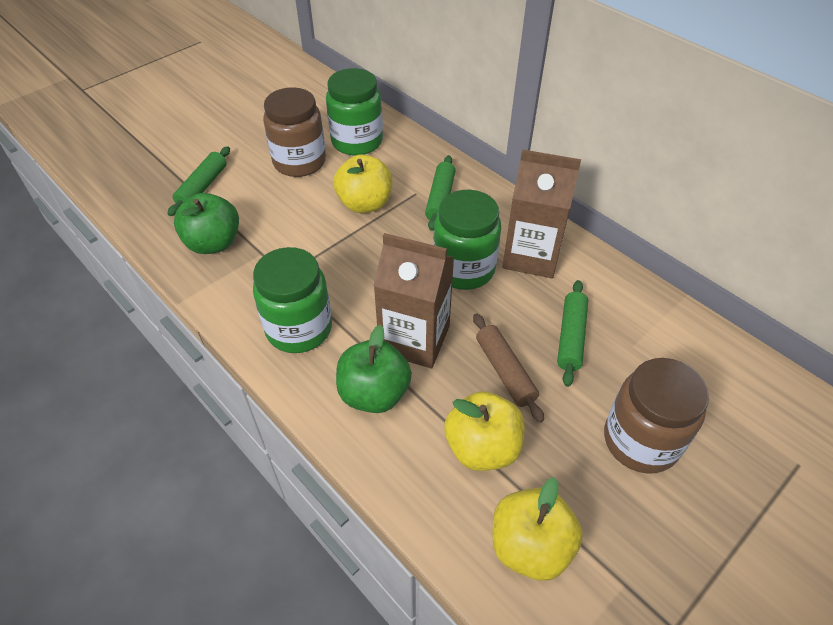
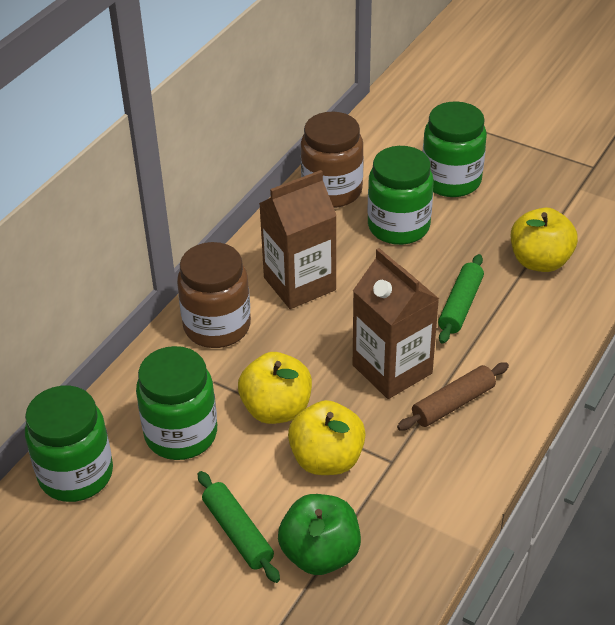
green apple: [174,193,239,254] [336,325,412,413] = 2 -> [278,494,361,575] = 1
green jar: [253,247,332,353] [326,68,383,156] [433,190,501,290] = 3 -> [25,386,113,502] [136,346,217,460] [368,146,434,245] [423,101,487,197] = 4
green rolling pin: [168,146,230,216] [425,155,455,231] [557,280,588,387] = 3 -> [198,471,280,583] [438,254,484,344] = 2

